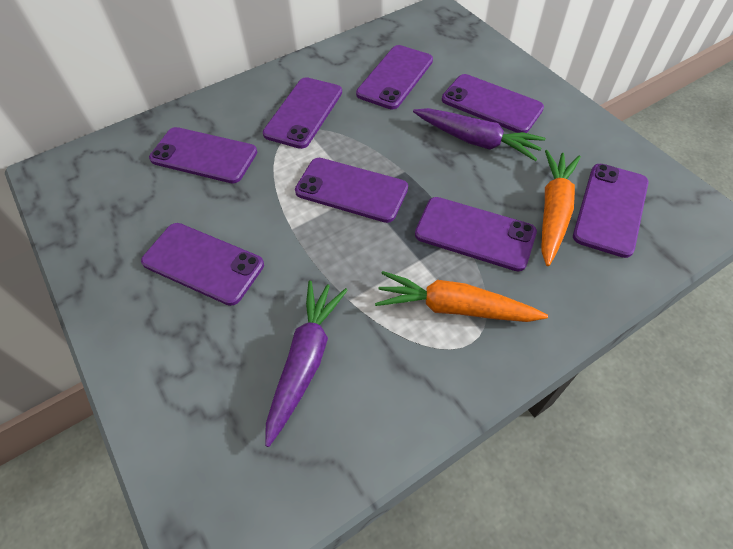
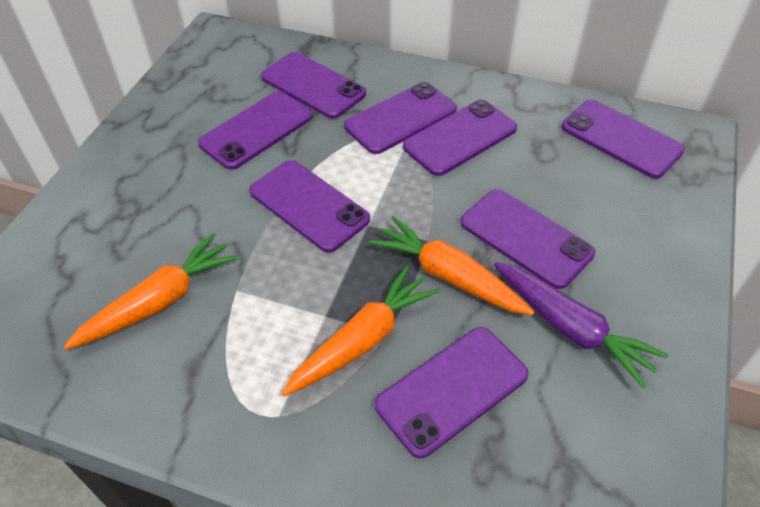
orange carrot: [375,271,548,322] [541,150,581,266] = 2 -> [64,233,238,350] [281,266,440,396] [369,216,535,315] = 3
purple carrot: [265,280,348,447] [413,108,546,161] = 2 -> [494,262,668,388] = 1

